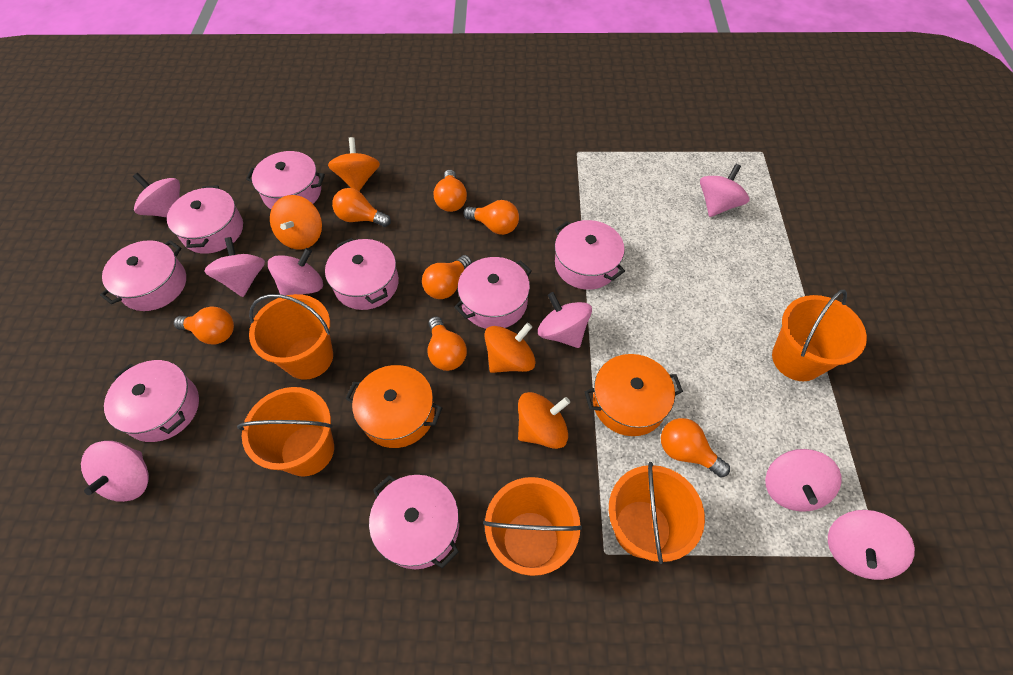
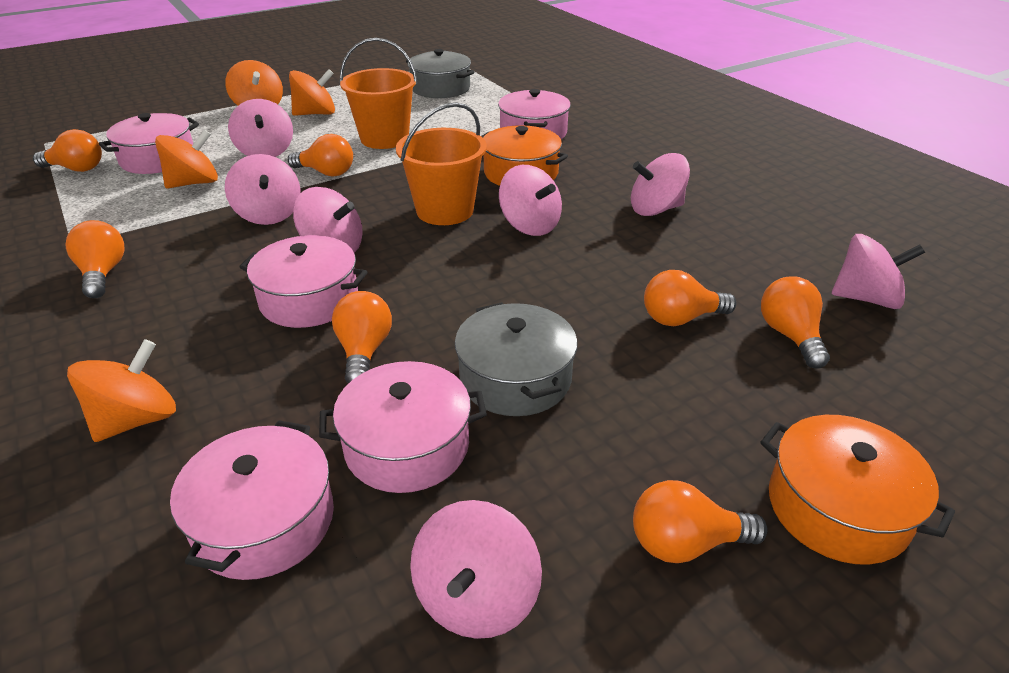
grey pot: none = 0 -> [406,49,474,98] [455,302,577,416] = 2
orange bucket: [237,387,334,476] [249,294,333,380] [483,477,582,576] [609,462,705,564] [772,290,867,381] = 5 -> [340,38,417,149] [396,102,487,225] = 2
pink pot: [100,240,186,311] [104,360,199,442] [167,185,243,254] [246,151,325,209] [325,238,399,310] [369,475,459,569] [454,257,532,329] [555,220,625,290] = 8 -> [99,113,199,174] [170,420,334,580] [239,235,367,328] [319,361,487,493] [498,89,571,140] = 5
pink spinning top: [81,441,149,502] [133,173,180,217] [204,237,265,297] [268,248,323,296] [538,292,592,348] [700,164,749,217] [765,449,842,512] [828,510,915,580] = 8 -> [225,154,301,225] [228,99,293,157] [293,187,363,253] [410,500,542,639] [499,165,562,236] [631,153,690,216] [832,234,925,309] = 7

